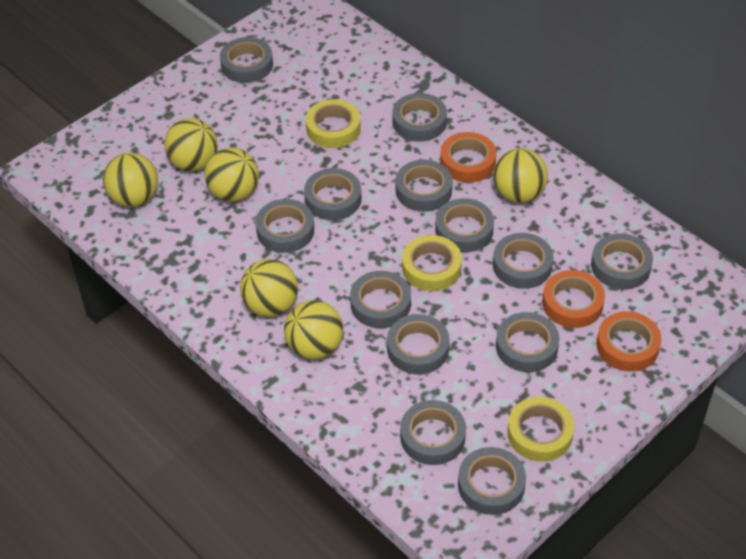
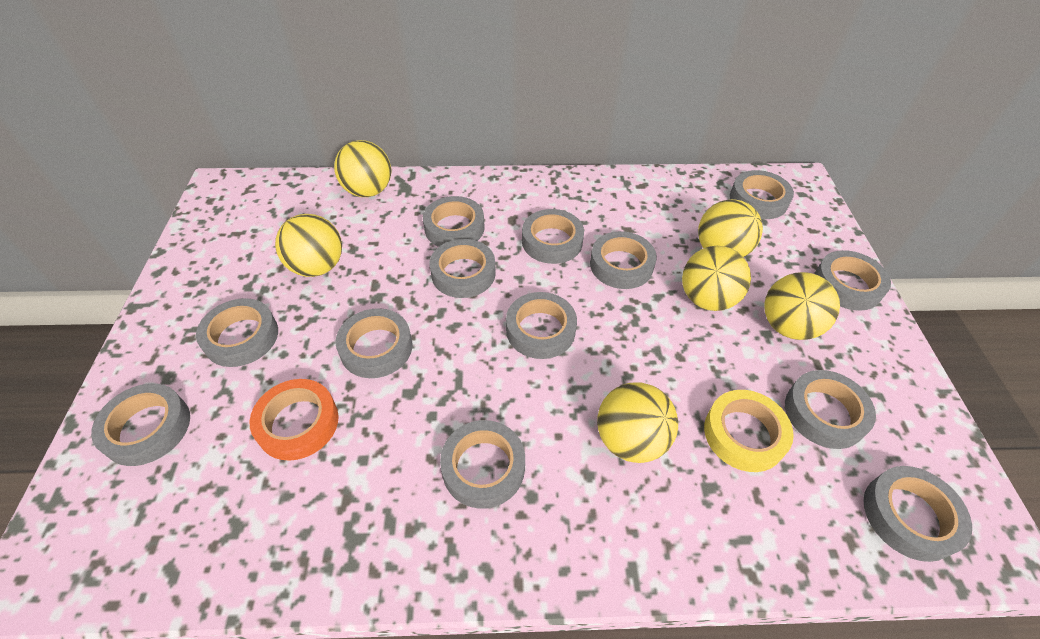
orange tape: [440,132,497,183] [542,270,605,328] [597,311,662,372] = 3 -> [249,379,339,461] = 1
yellow tape: [306,99,361,148] [402,235,462,291] [507,397,574,462] = 3 -> [704,390,794,472] = 1

